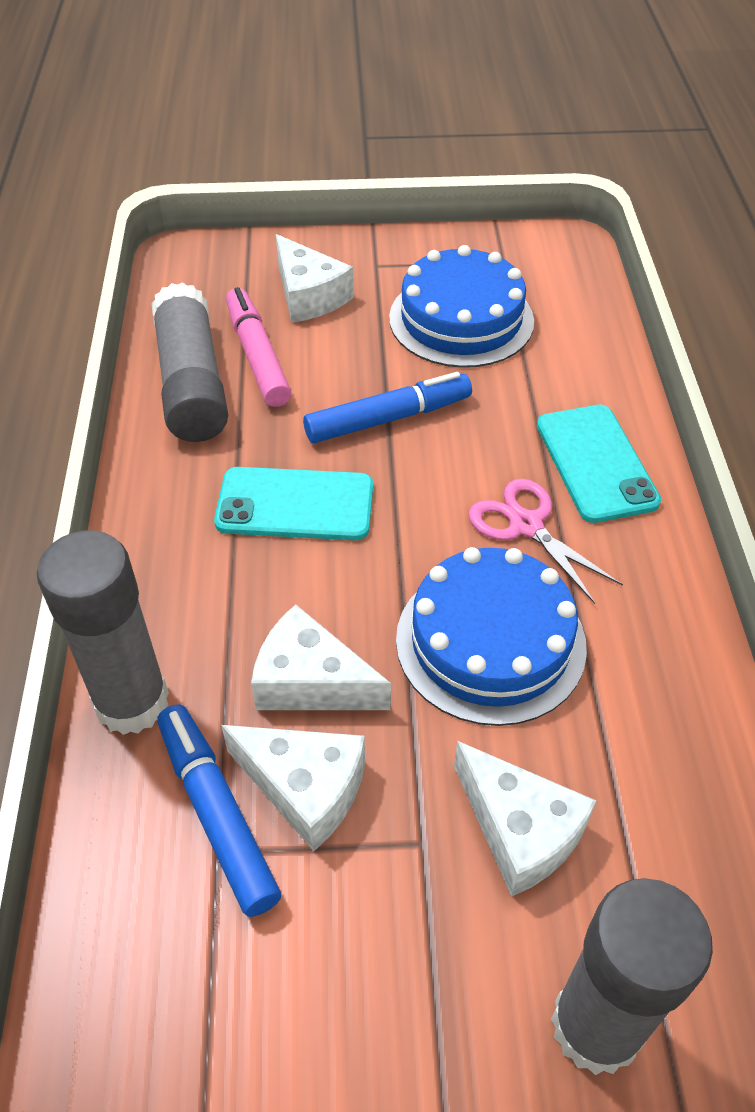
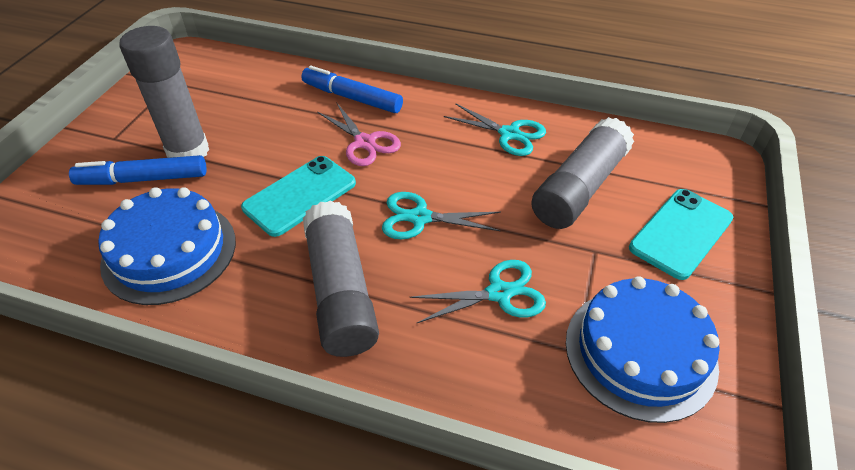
pink marker: [226,287,291,407] = 1 -> none = 0
turquoise scissors: none = 0 -> [382,192,501,239] [409,260,546,323] [444,103,546,156] = 3
white cheese: [221,725,365,851] [251,604,391,710] [276,234,354,323] [454,741,596,897] = 4 -> none = 0

